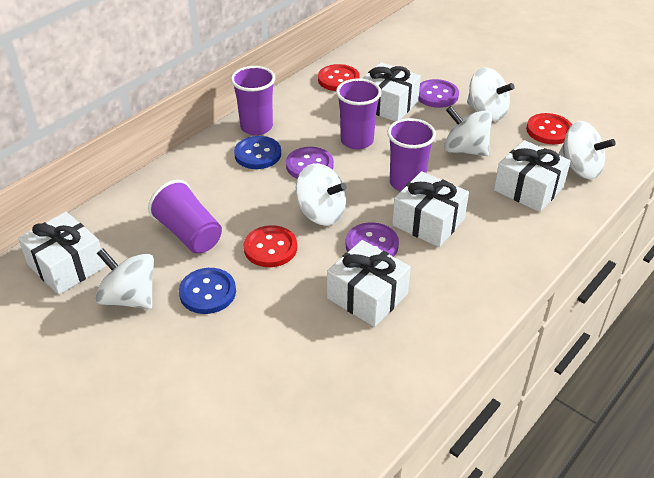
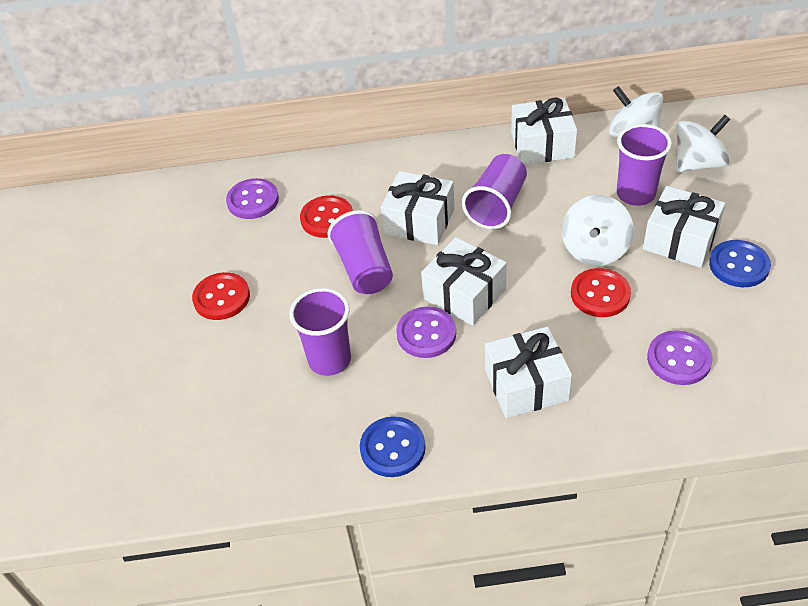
white spinning top: [95,248,154,309] [296,163,347,226] [444,106,492,156] [467,67,515,121] [558,121,616,179] = 5 -> [562,195,634,266] [609,86,663,137] [676,115,731,172] = 3

